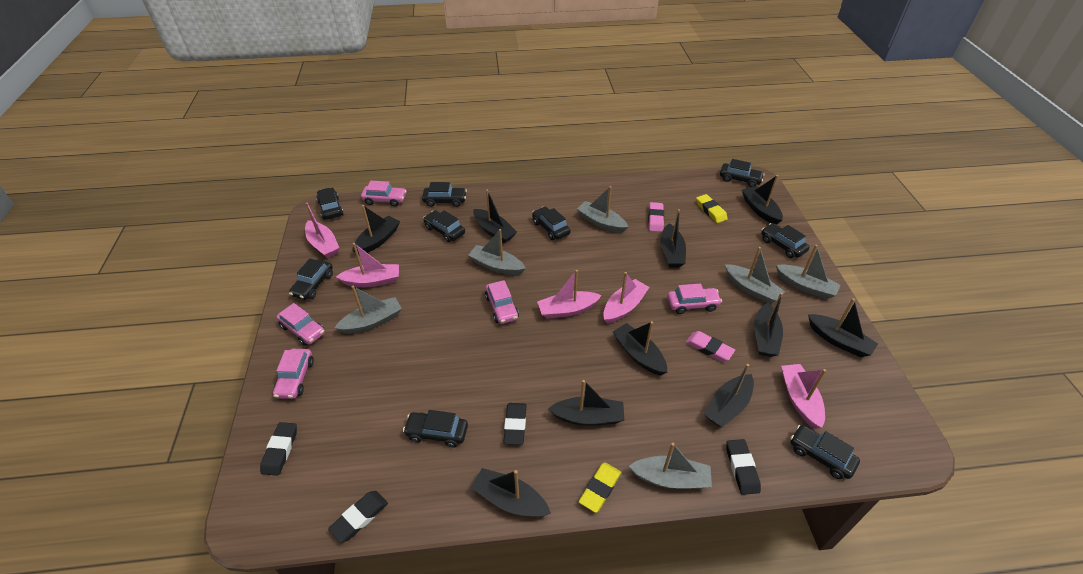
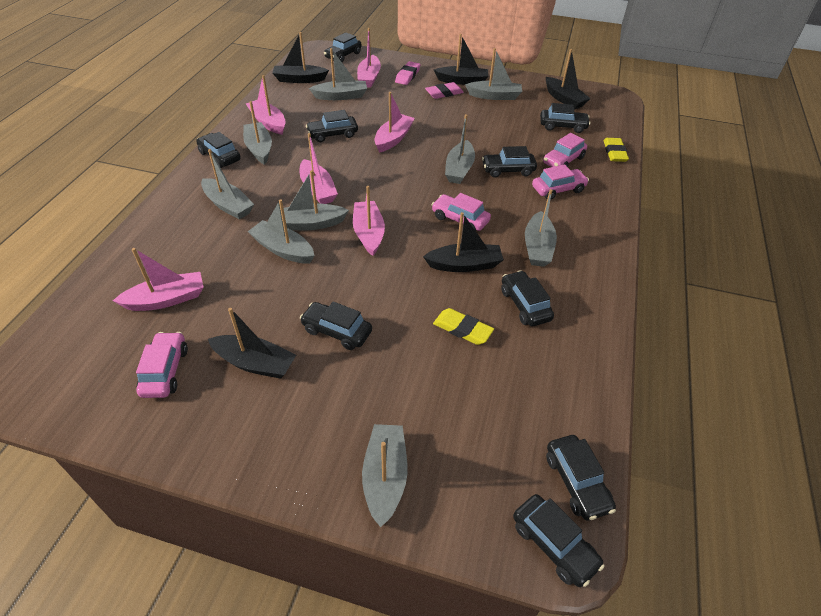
black boat: [353,205,400,254] [471,468,551,517] [473,189,517,243] [548,380,624,426] [613,321,667,376] [661,209,686,268] [704,364,754,427] [742,175,783,225] [754,293,783,357] [808,298,878,357] = 10 -> [208,308,296,379] [272,32,329,83] [423,212,504,272] [434,34,488,85] [546,49,591,109] = 5
black eraser: [260,422,297,476] [328,491,388,543] [503,403,527,445] [726,439,761,495] = 4 -> none = 0
grey boat: [335,286,402,334] [468,229,526,275] [577,186,628,233] [628,443,712,489] [725,247,785,304] [776,245,841,299] = 6 -> [201,149,254,219] [243,101,272,165] [248,199,315,264] [283,170,349,231] [309,48,367,100] [362,424,407,527] [445,114,475,184] [465,48,522,100] [525,189,557,267] = 9
pink boat: [305,202,339,258] [336,243,399,287] [537,270,602,319] [603,272,649,324] [781,364,826,429] = 5 -> [113,248,204,311] [246,75,286,135] [300,133,338,204] [353,186,385,256] [357,28,381,88] [374,92,415,153] = 6
pink car: [273,349,314,399] [276,303,325,346] [361,181,407,207] [485,280,519,324] [667,284,722,314] = 5 -> [136,332,188,398] [431,193,491,231] [532,164,589,200] [543,133,587,167] = 4

